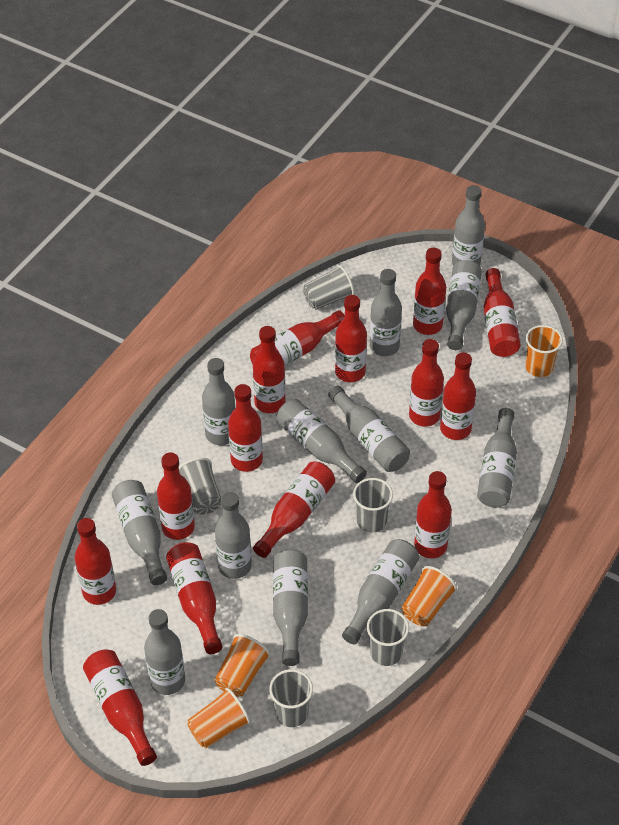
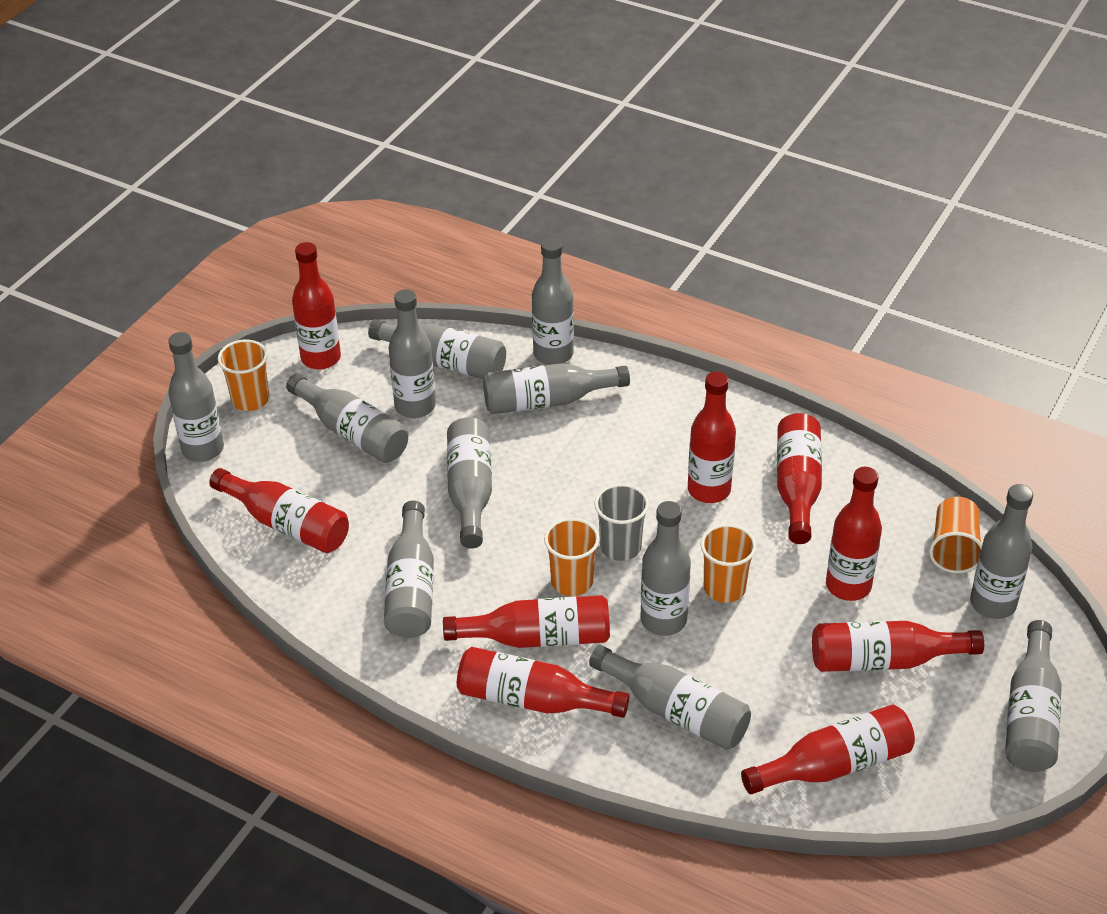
grey cup: [179,458,221,515] [269,669,313,727] [303,265,354,310] [353,478,393,533] [367,609,409,666] = 5 -> [594,484,649,561] = 1
red bottle: [75,518,116,605] [83,649,157,766] [157,452,195,540] [166,542,222,654] [228,384,263,472] [250,310,345,366] [253,326,285,413] [253,462,335,558] [335,295,367,382] [409,339,444,427] [413,248,446,335] [414,471,452,558] [440,352,476,440] [483,268,521,357] = 14 -> [209,468,349,553] [292,242,341,369] [443,595,610,648] [457,647,629,718] [688,371,736,503] [741,705,915,794] [777,413,822,544] [812,621,984,672] [826,467,882,601] = 9

